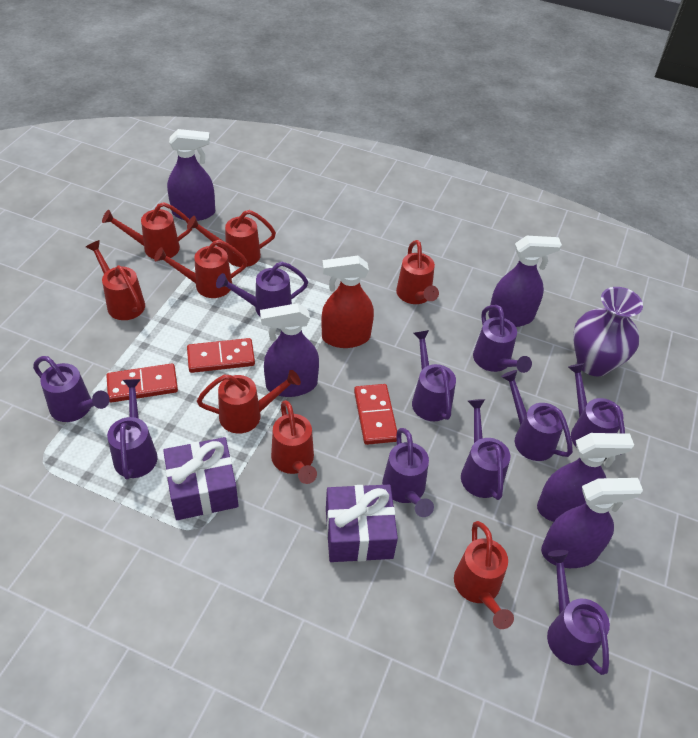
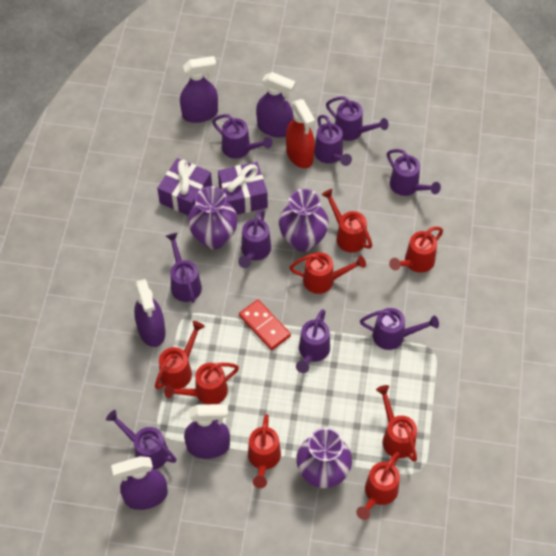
purple vase: [573,287,643,377] = 1 -> [188,186,238,249] [279,189,329,252] [296,428,352,488] = 3
purple watering can: [33,356,110,422] [107,379,158,480] [216,262,308,316] [382,428,434,517] [412,330,456,421] [461,399,510,500] [473,305,532,373] [501,370,573,461] [547,550,610,675] [568,363,625,455] = 10 -> [106,410,177,469] [166,233,202,303] [212,114,272,159] [238,210,271,268] [296,309,330,373] [314,115,352,166] [326,96,389,141] [360,308,439,350] [387,149,441,196] = 9
red domino: [106,363,178,403] [187,338,255,373] [354,384,397,445] = 3 -> [239,300,291,350] = 1

